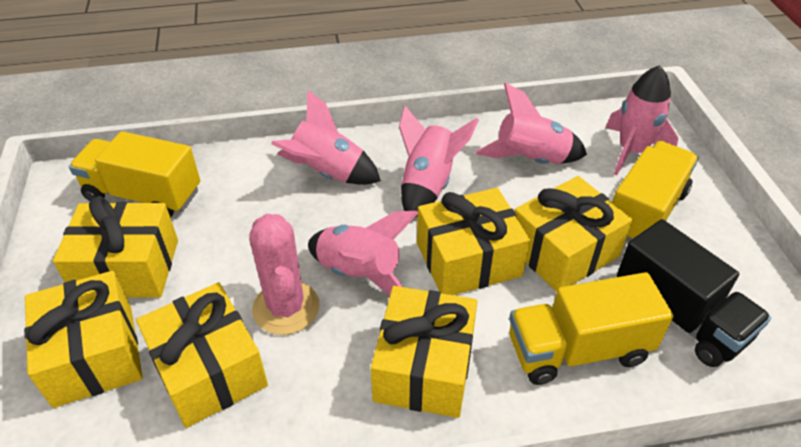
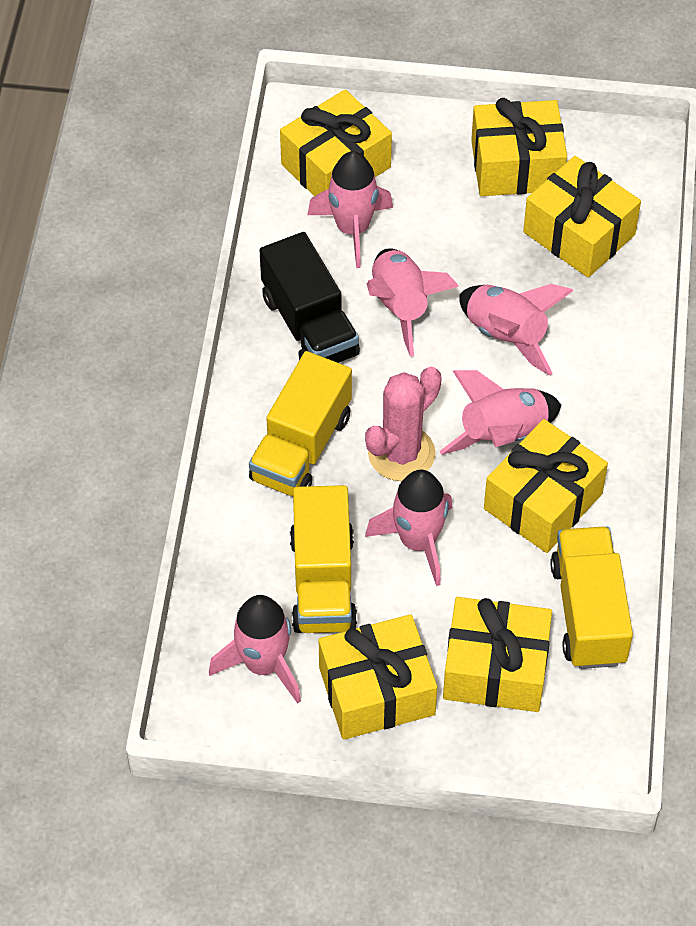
pink rocket: [271,90,381,185] [308,211,419,296] [399,105,479,218] [475,83,587,164] [606,65,678,175] = 5 -> [209,595,301,704] [307,151,393,268] [365,470,452,586] [367,249,459,356] [439,370,561,455] [459,284,573,376] = 6

